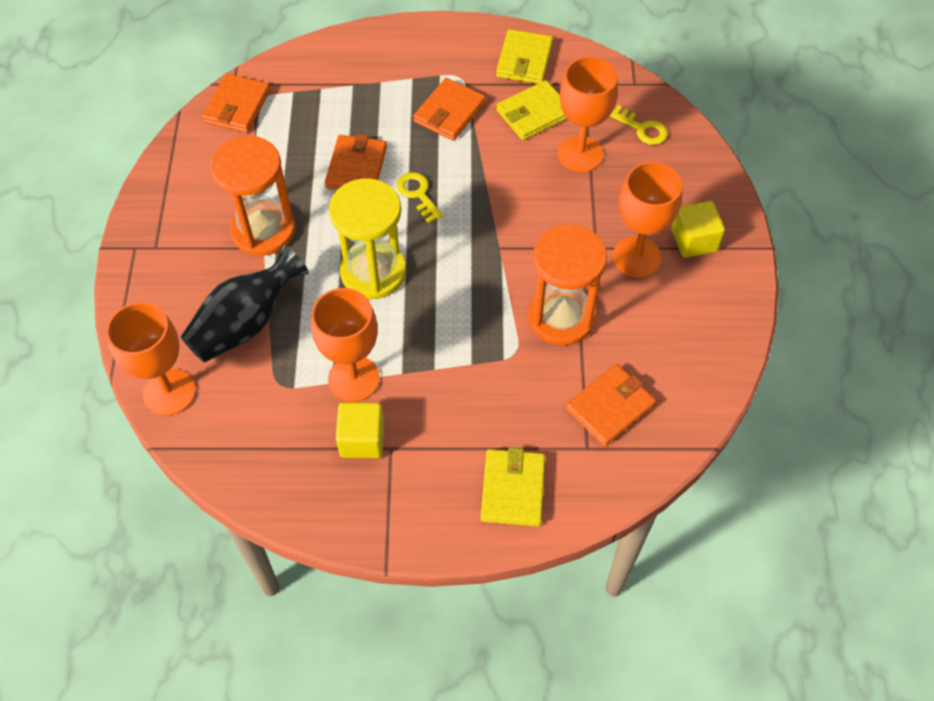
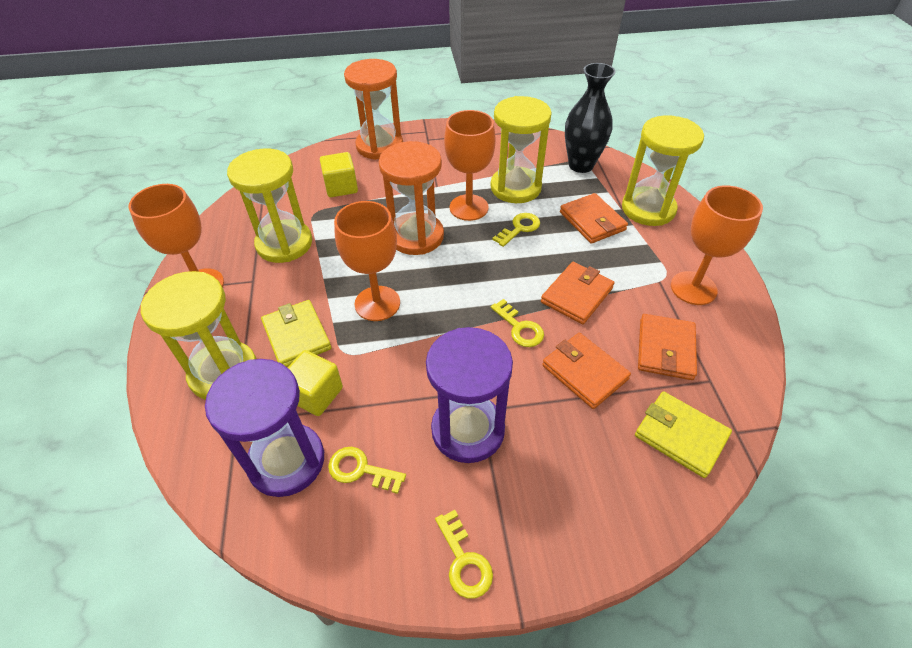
purple hourglass: none = 0 -> [205,359,324,497] [426,327,513,463] = 2
yellow hourglass: [329,178,406,299] = 1 -> [141,271,257,400] [227,149,312,263] [490,96,552,203] [622,115,704,226] = 4
yellow key: [397,172,443,223] [610,105,668,145] = 2 -> [328,447,406,494] [435,510,493,599] [491,299,544,347] [492,213,540,247] = 4
yellow wallet: [481,448,545,526] [496,29,553,84] [496,80,568,140] = 3 -> [261,300,331,367] [635,391,732,478] = 2

